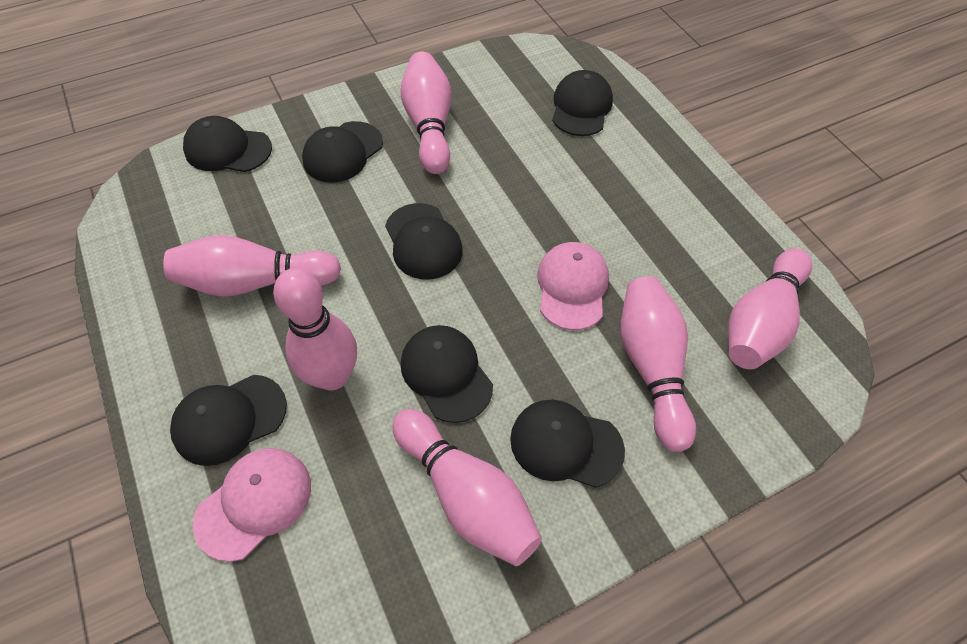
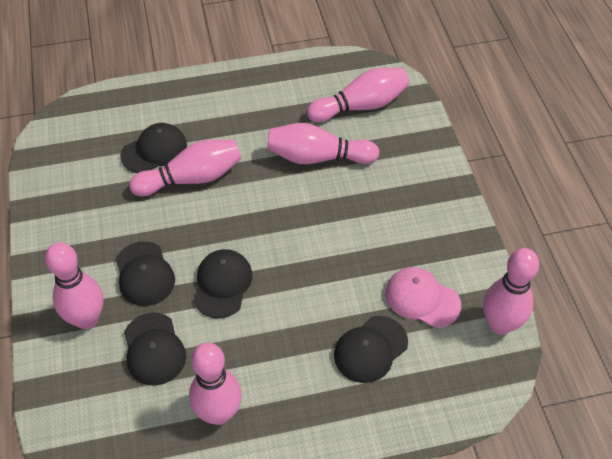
black cap: [170,375,287,466] [183,116,272,172] [302,121,383,183] [385,203,463,279] [401,325,493,423] [510,400,625,488] [552,70,613,136] = 7 -> [116,241,175,306] [120,123,187,173] [124,313,186,386] [194,249,253,318] [334,316,408,383] = 5
pink cap: [193,448,311,562] [537,242,609,330] = 2 -> [385,267,461,328] = 1

